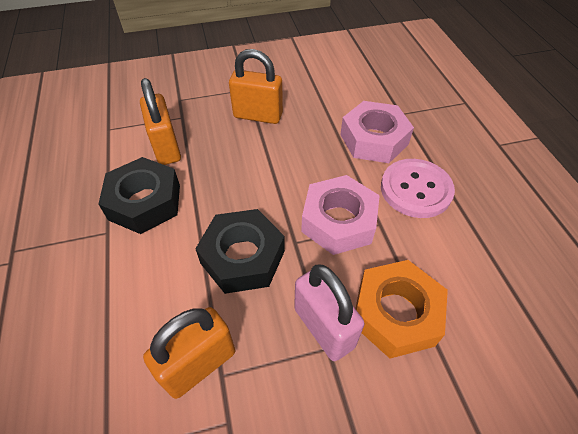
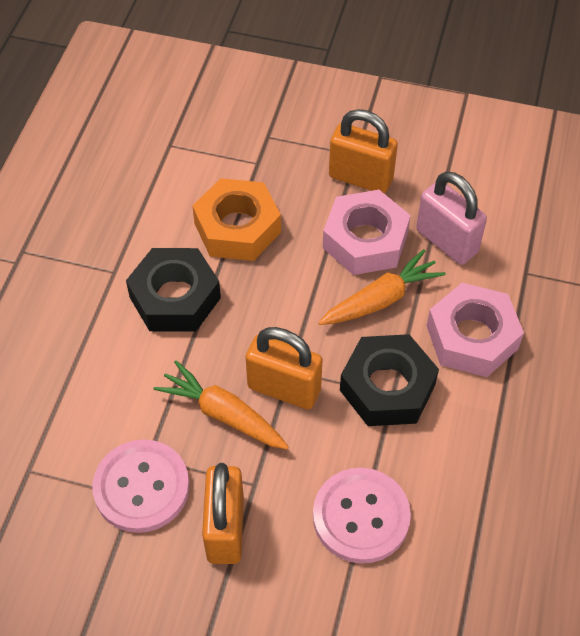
orange carrot: none = 0 -> [153,360,289,449] [318,249,446,325] = 2
pink button: [381,159,455,218] = 1 -> [92,439,190,533] [313,468,411,564] = 2

